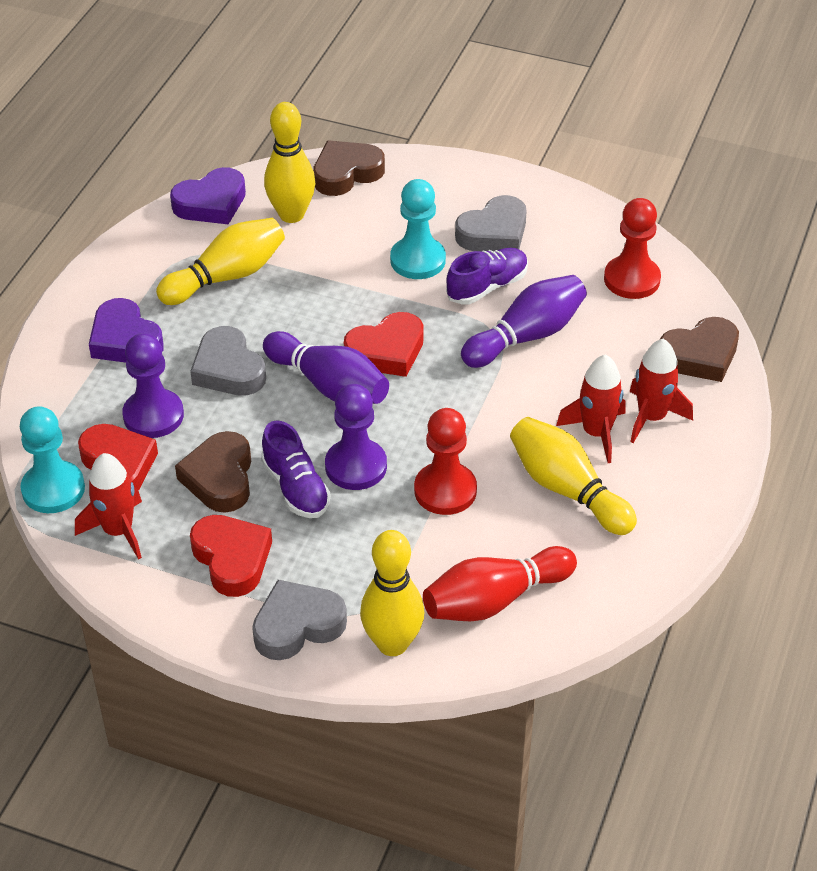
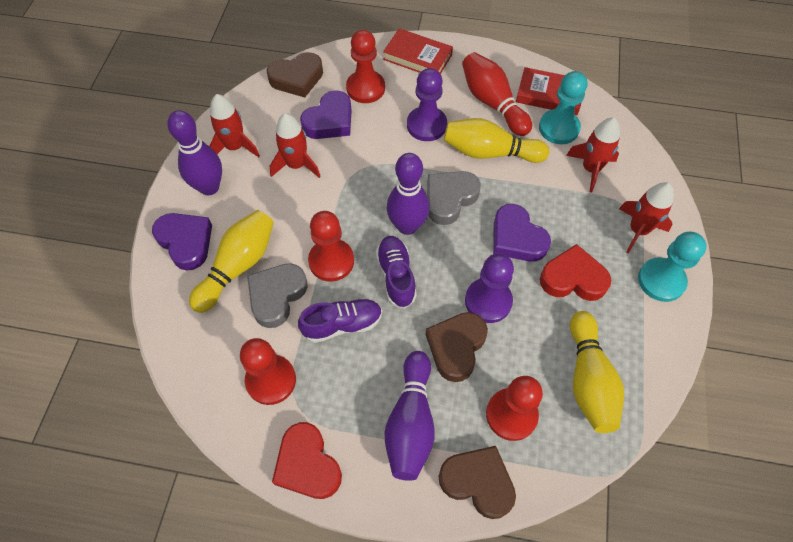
grey heart: [190,326,266,396] [252,580,347,660] [455,195,527,252] = 3 -> [247,263,307,328] [427,171,481,225] = 2
purple bowling pin: [263,331,389,404] [461,275,587,368] = 2 -> [167,110,222,195] [385,351,435,481] [387,153,430,235] = 3
purple heart: [89,298,164,363] [170,167,246,225] = 2 -> [152,213,212,270] [300,90,352,139] [493,204,551,262] = 3
red book: none = 0 -> [383,28,453,74] [516,67,581,115] = 2
red heart: [78,424,158,491] [190,515,272,597] [344,312,424,377] = 3 -> [272,422,342,499] [540,244,611,301] = 2
red pawn: [414,408,477,515] [604,198,661,299] = 2 -> [240,338,296,405] [308,211,354,281] [346,30,385,103] [486,376,543,441] = 4
red rocket: [75,453,142,560] [556,354,626,463] [630,339,693,443] = 3 -> [209,94,260,157] [270,113,321,178] [566,117,620,193] [619,182,674,253] = 4
yellow bowling pin: [156,218,285,305] [264,102,315,223] [360,530,425,656] [510,417,637,535] = 4 -> [189,210,274,313] [444,118,549,163] [570,311,624,433] = 3

